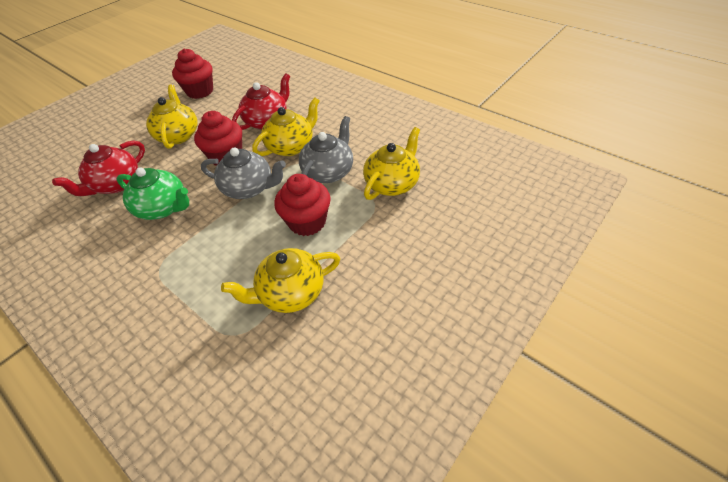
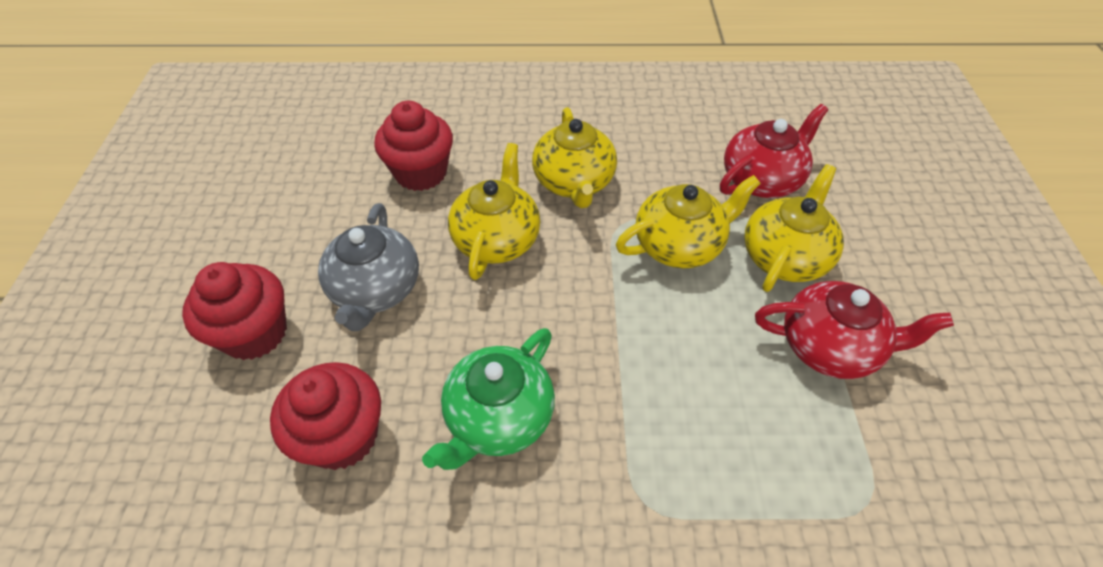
grey teapot: [201,148,286,199] [299,116,353,183] = 2 -> [318,203,419,331] = 1

